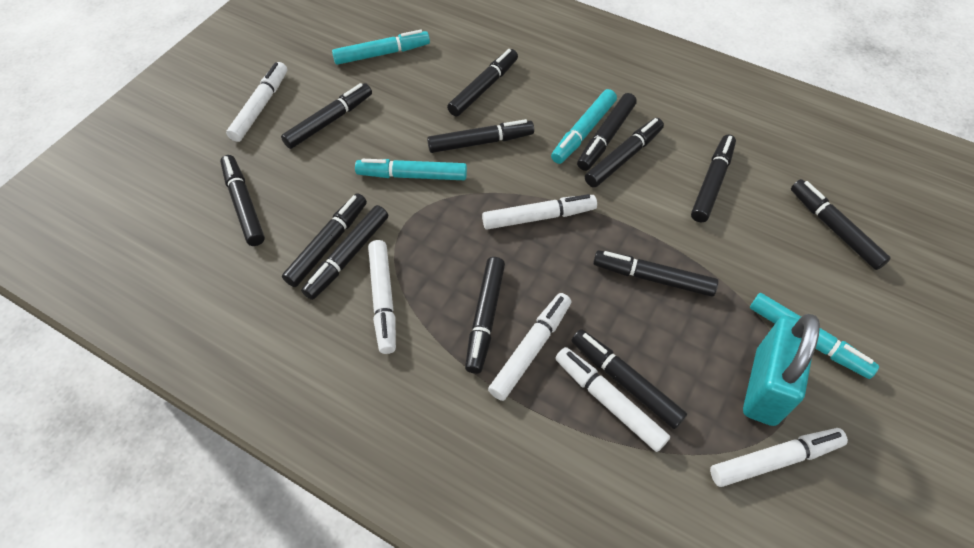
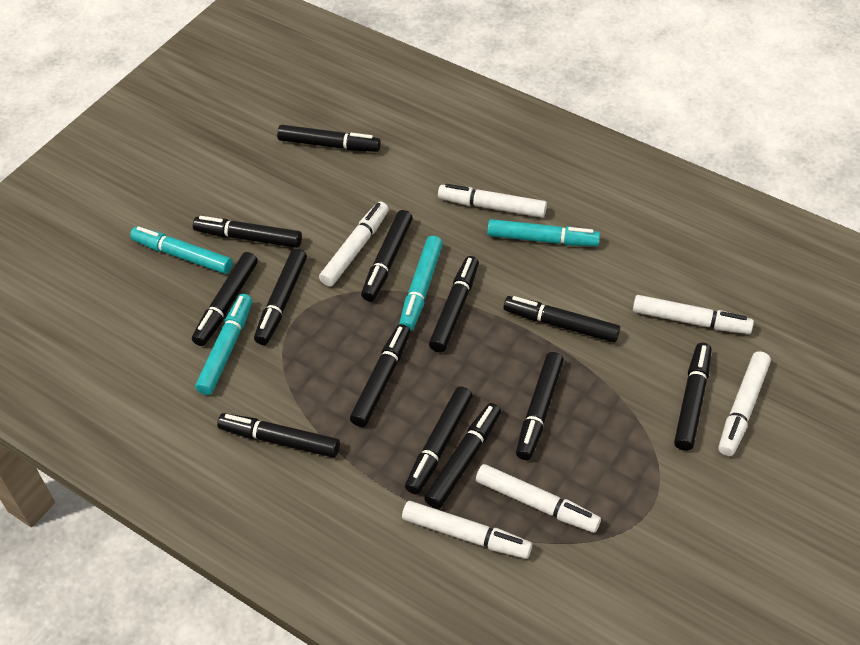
turquoise padlock: [743,314,820,426] = 1 -> none = 0

